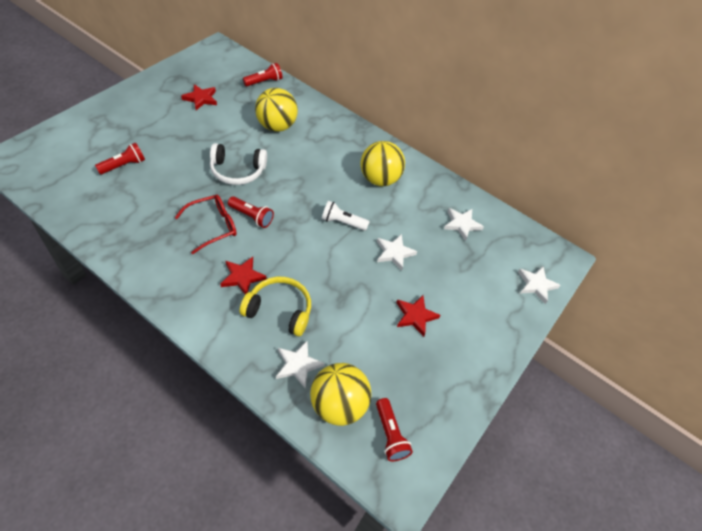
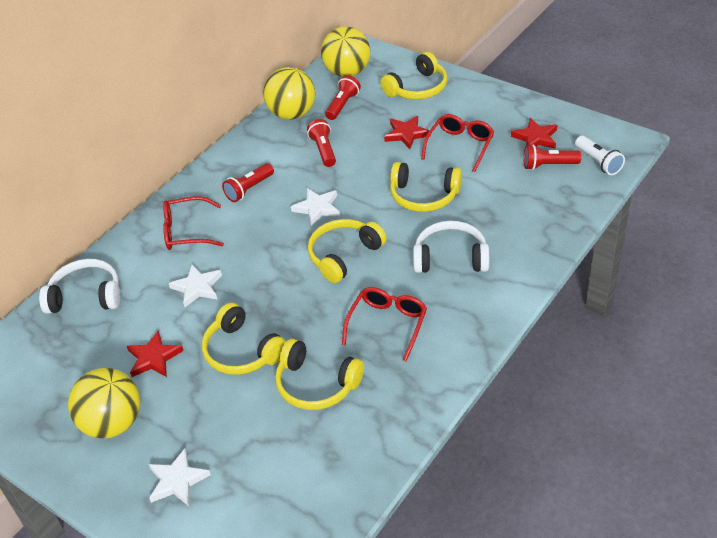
red glasses: [174,195,237,254] = 1 -> [163,196,224,250] [342,287,427,362] [421,114,494,172] = 3
white headphones: [210,143,267,185] = 1 -> [39,259,120,314] [413,221,489,273] = 2
white star: [276,341,325,389] [377,234,417,270] [444,208,484,241] [518,266,561,304] = 4 -> [149,449,211,506] [169,264,222,307] [291,188,340,226] = 3
yellow headphones: [240,277,311,336] = 1 -> [202,303,286,375] [275,339,364,410] [308,219,387,283] [380,52,447,100] [390,162,462,212] = 5

